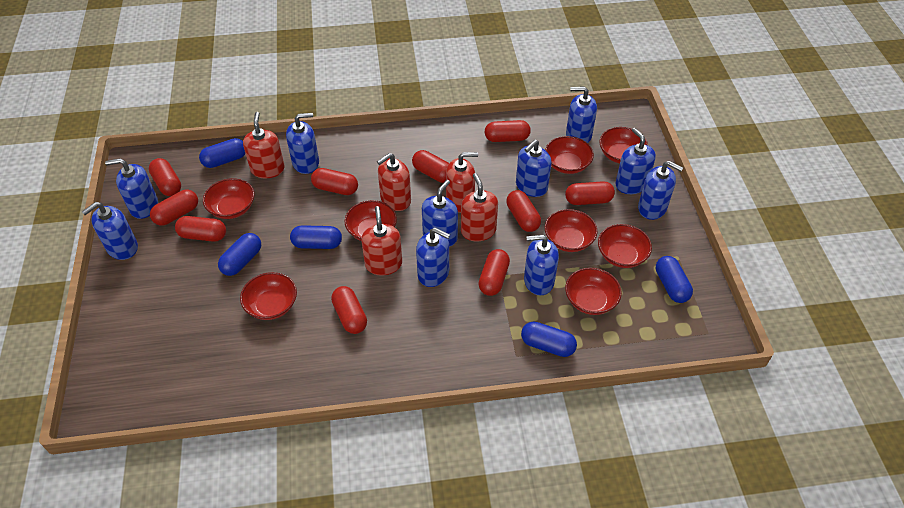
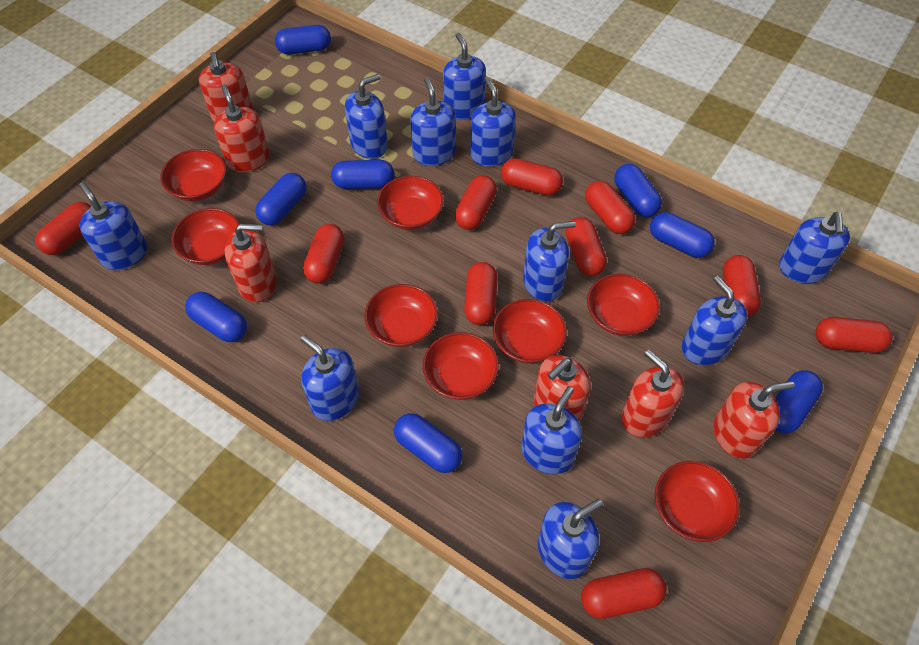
blue capsule: [199,138,245,168] [218,233,261,276] [290,225,342,249] [521,321,577,357] [656,256,693,303] = 5 -> [185,292,247,342] [255,173,307,225] [275,25,331,55] [331,160,395,189] [394,413,463,473] [614,164,662,217] [650,212,715,258] [775,370,823,433] = 8
blue soap dispenser: [82,202,138,260] [105,158,158,219] [286,113,319,174] [416,228,450,287] [422,180,458,247] [516,140,551,197] [524,235,559,295] [566,86,597,143] [615,128,656,194] [638,161,683,220] = 10 -> [79,182,147,270] [301,335,359,421] [345,74,388,159] [410,77,456,166] [443,33,486,120] [470,78,516,167] [521,386,582,474] [523,221,576,302] [538,499,603,579] [682,276,747,365] [779,212,850,284] = 11
red soap dispenser: [243,112,285,178] [361,206,402,276] [377,153,411,211] [446,152,478,213] [461,173,498,241] = 5 -> [199,52,253,122] [214,84,270,172] [225,224,277,302] [534,355,591,422] [621,350,684,437] [713,381,795,459] = 6

